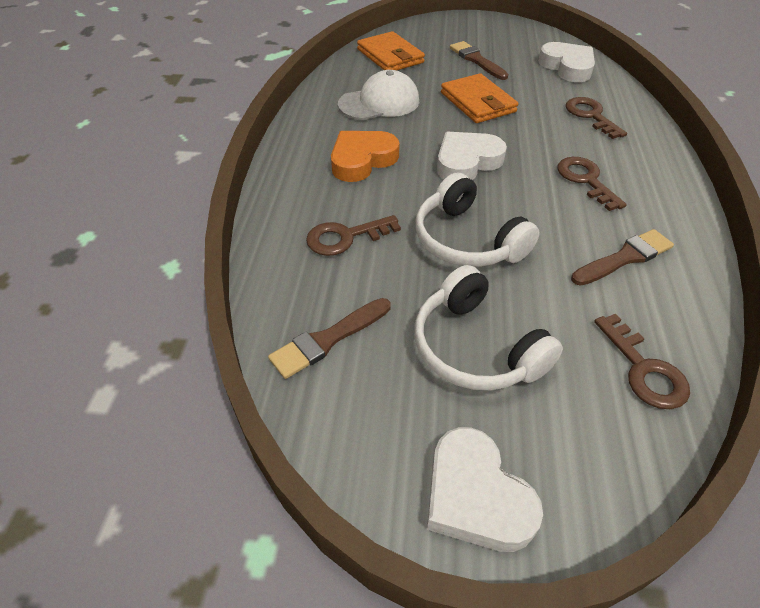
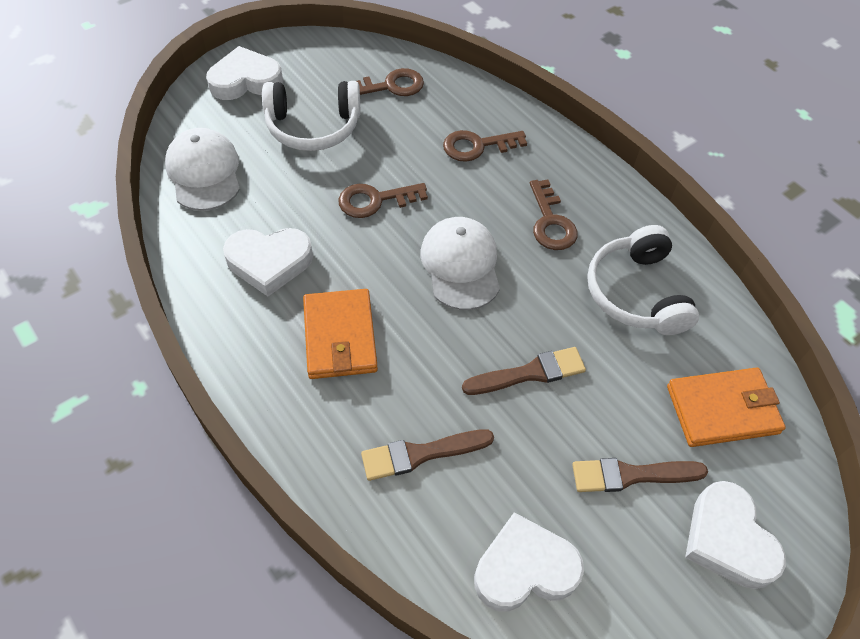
orange heart: [331,131,400,182] = 1 -> none = 0
white cap: [338,70,419,120] = 1 -> [165,128,240,211] [421,217,500,310] = 2
white heart: [427,427,543,552] [437,132,507,180] [538,42,595,82] = 3 -> [206,46,283,100] [223,228,313,296] [474,512,584,611] [685,481,786,589] = 4

